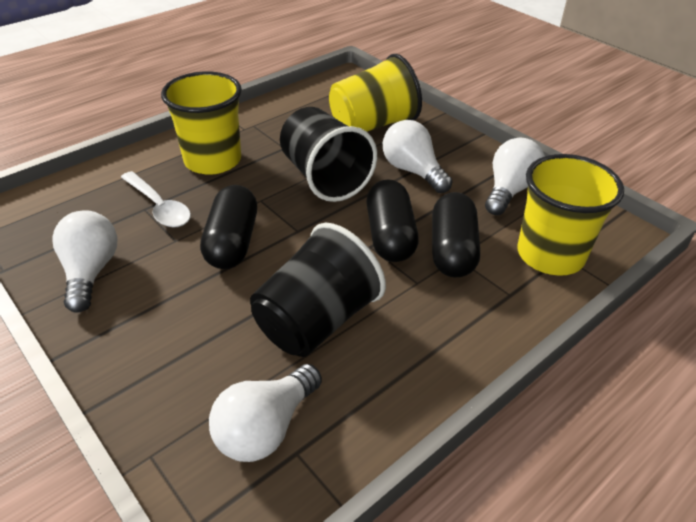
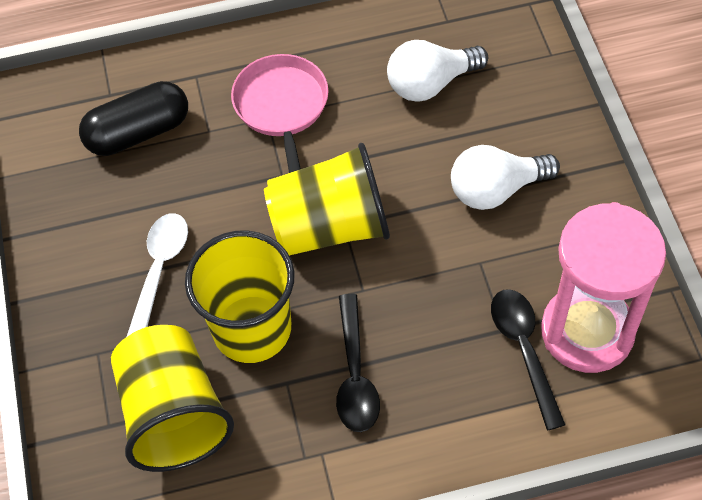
black capsule: [200,185,257,269] [366,179,419,262] [432,192,480,277] = 3 -> [79,81,188,156] = 1
black cup: [250,223,386,357] [280,107,377,202] = 2 -> none = 0
black spoon: none = 0 -> [336,294,380,432] [491,289,566,430] = 2
pink hourglass: none = 0 -> [541,202,666,373] = 1
pink pan: none = 0 -> [231,54,329,173] = 1
white light bulb: [52,210,118,313] [209,364,322,462] [383,120,453,193] [485,138,545,215] = 4 -> [387,40,488,102] [451,145,560,210] = 2

